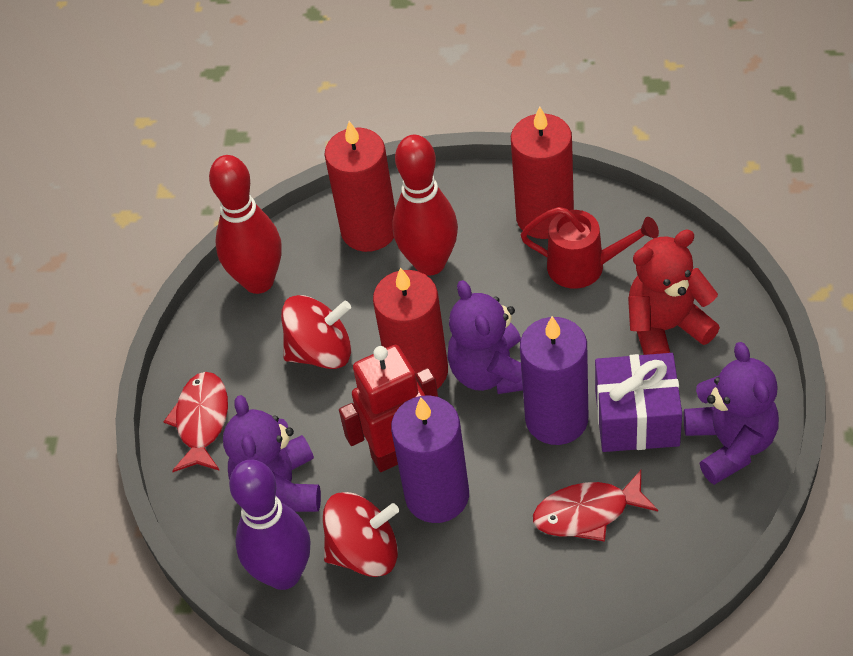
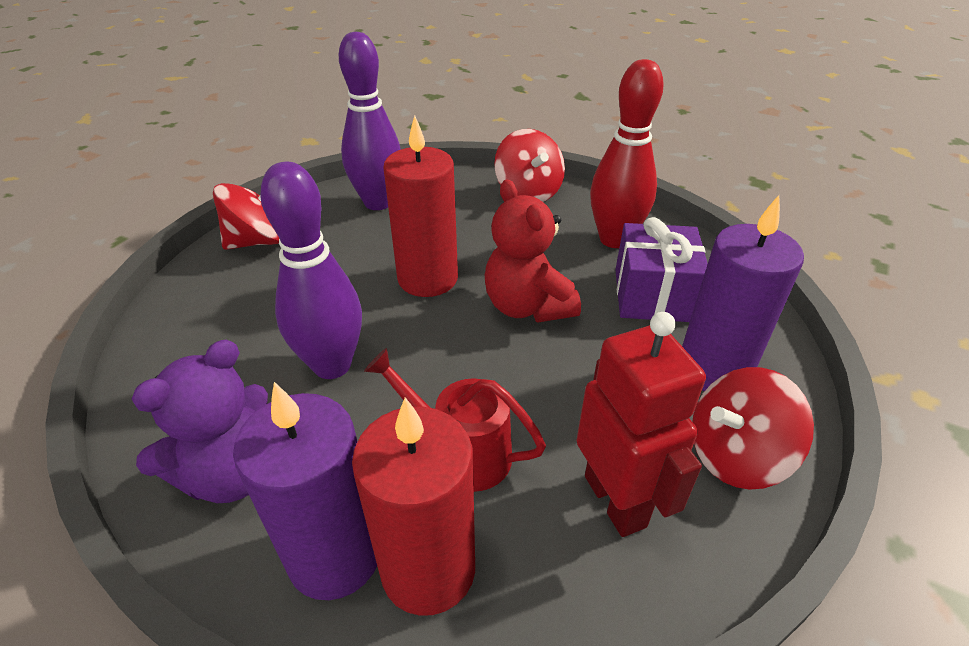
purple bowling pin: [229,459,310,590] = 1 -> [260,162,362,379] [339,32,401,210] = 2
purple teddy bear: [223,395,321,512] [447,280,523,394] [684,342,779,485] = 3 -> [132,340,268,503] = 1
red bowling pin: [209,155,282,294] [392,135,458,276] = 2 -> [590,59,664,248] = 1
red candle: [325,121,395,252] [373,267,448,389] [511,106,574,239] = 3 -> [352,397,475,616] [383,115,458,297] = 2
red fish: [163,372,228,472] [533,470,658,542] = 2 -> none = 0
red spinning top: [281,295,351,369] [323,492,399,577] = 2 -> [213,183,279,250] [494,129,565,202] [693,367,814,490] = 3

